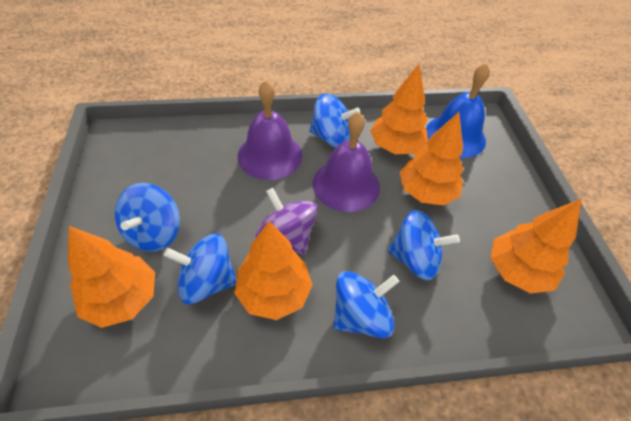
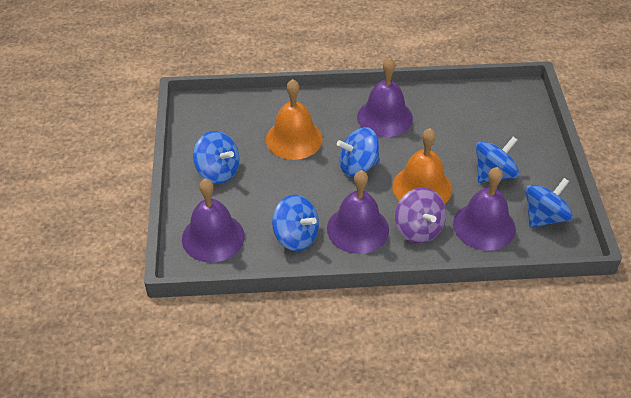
blue bell: [426,63,490,158] = 1 -> none = 0
orange bell: none = 0 -> [266,79,323,160] [392,128,452,204] = 2
orange tree: [68,226,155,328] [234,221,313,320] [370,64,428,154] [399,112,464,205] [490,199,582,293] = 5 -> none = 0
purple bell: [238,80,302,180] [313,111,380,212] = 2 -> [182,179,245,263] [327,170,389,254] [357,58,413,137] [453,167,516,251] = 4

